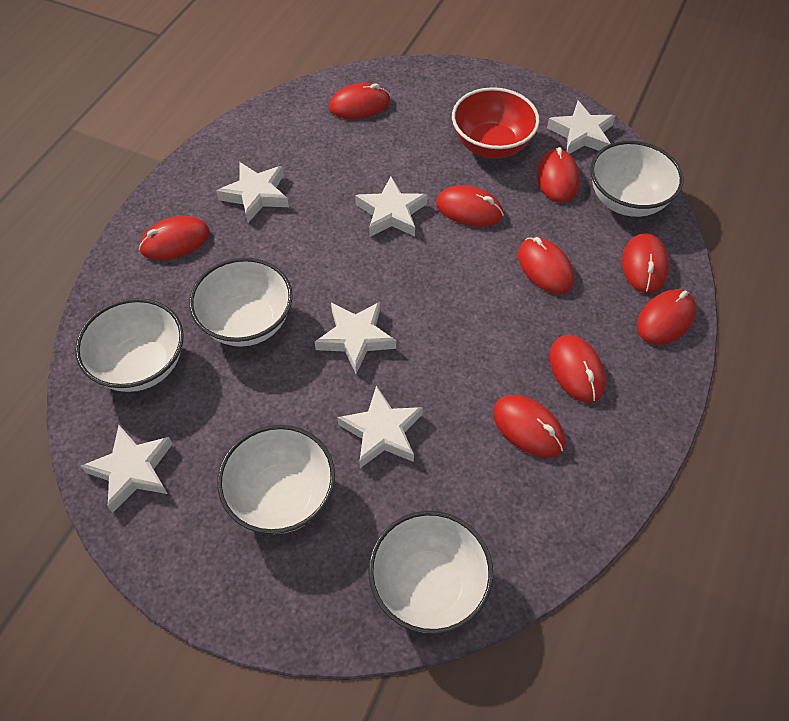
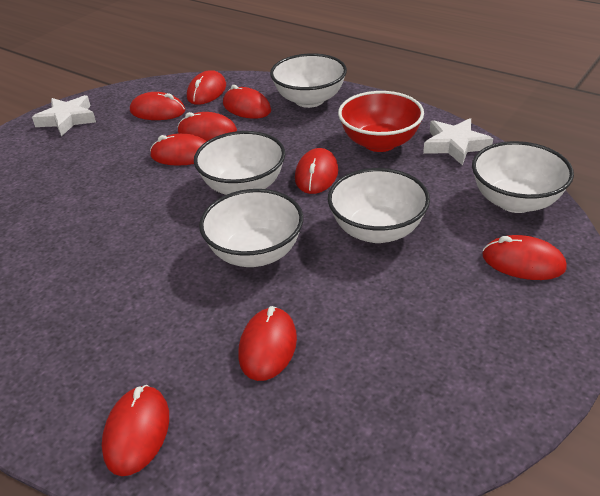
white star: [81,425,172,513] [216,162,289,223] [315,302,396,374] [337,385,423,468] [355,177,428,237] [547,101,615,154] = 6 -> [32,95,96,136] [423,118,493,166] = 2

